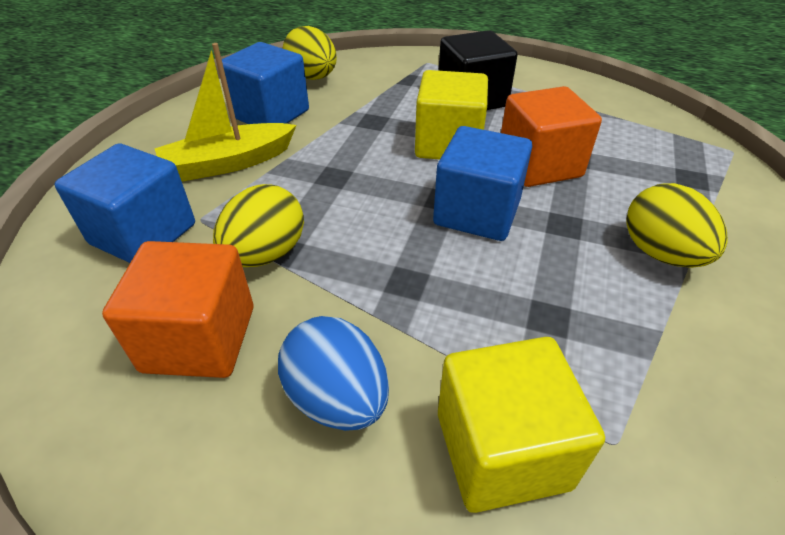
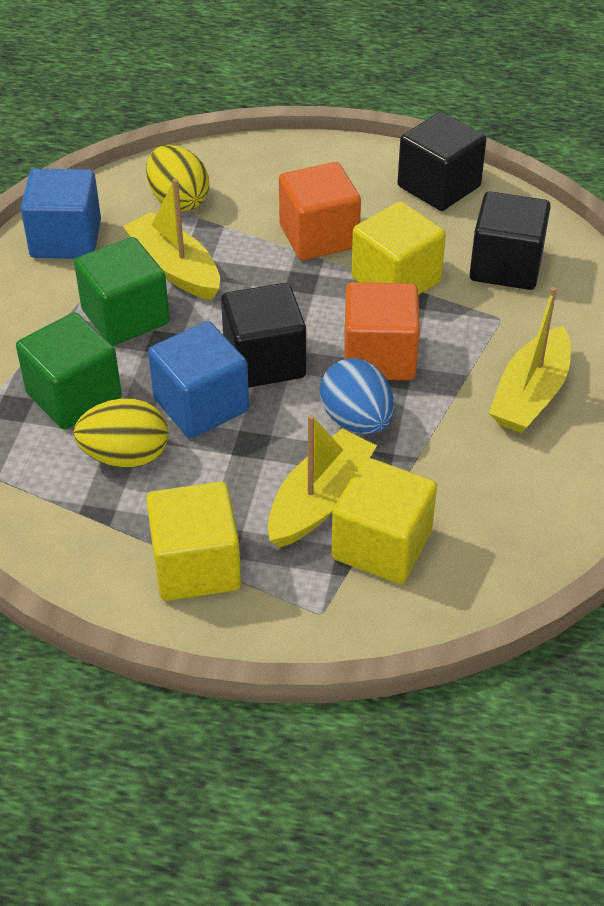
black cube: [439,30,517,110] = 1 -> [221,283,306,388] [398,112,487,211] [469,191,551,290] = 3
blue cube: [55,144,195,263] [222,42,309,124] [433,126,532,241] = 3 -> [21,169,101,258] [148,321,249,438] = 2
green cube: none = 0 -> [16,312,122,429] [74,237,170,346] = 2
yellow boat: [155,43,296,181] = 1 -> [123,179,220,300] [268,415,377,548] [489,287,571,433] = 3
yellow cube: [415,70,488,159] [438,337,605,513] = 2 -> [146,482,241,601] [331,457,437,584] [351,201,446,295] = 3
yellow egg: [213,184,304,267] [283,26,337,80] [626,183,728,268] = 3 -> [74,398,168,468] [146,145,209,211] = 2

